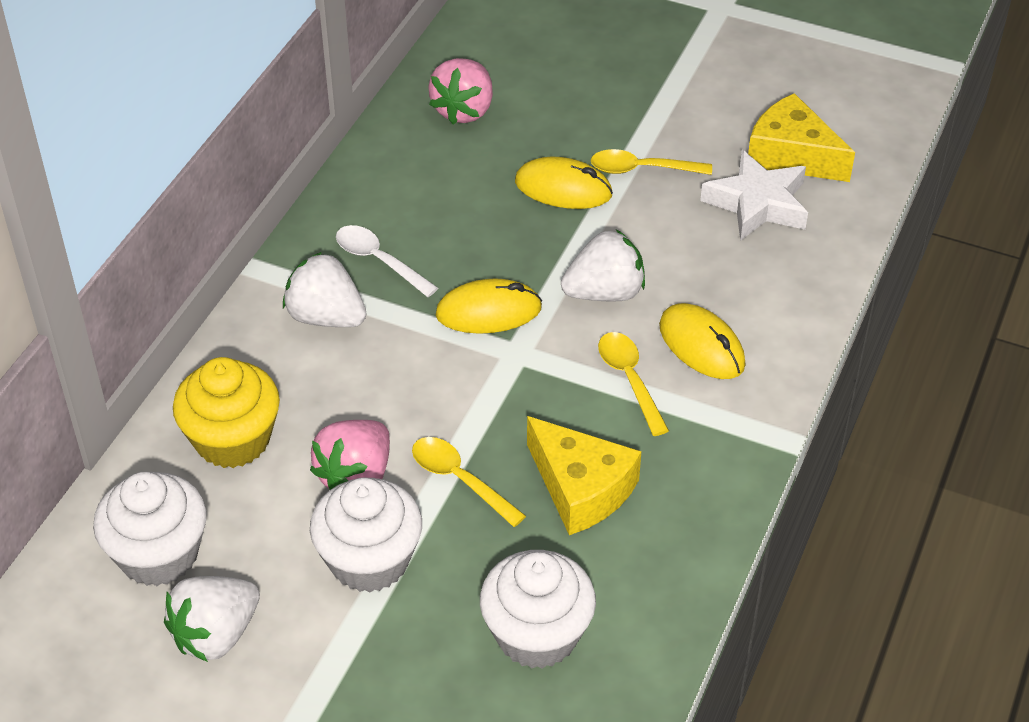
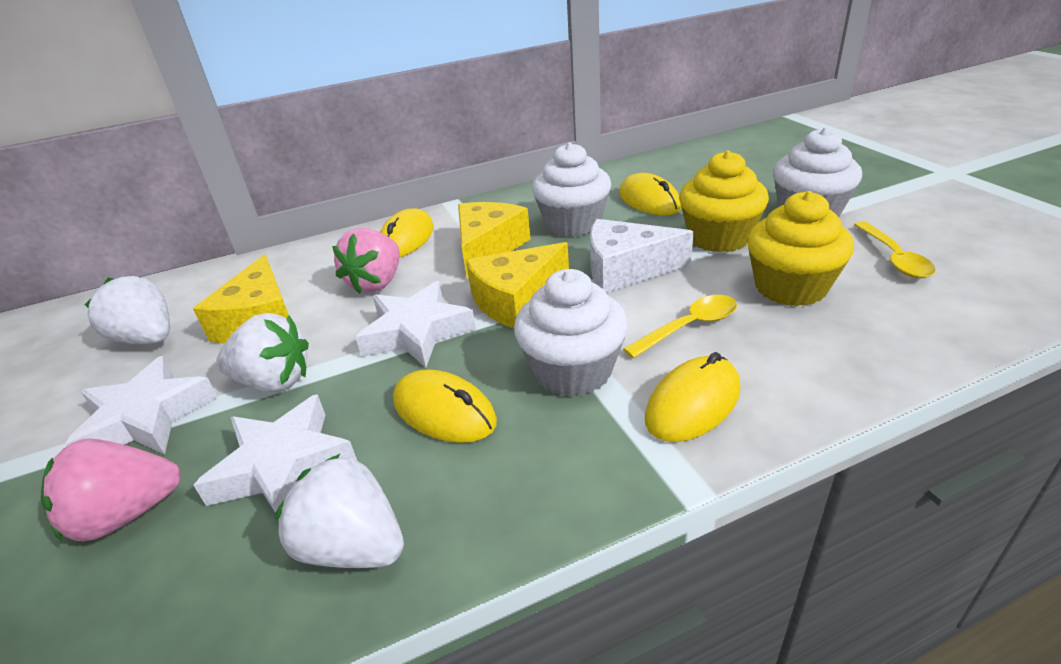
white cheese: none = 0 -> [590,219,694,293] = 1
white spoon: [336,225,438,297] = 1 -> none = 0
white star: [700,150,808,241] = 1 -> [65,356,218,455] [193,394,357,513] [355,281,476,368] = 3
yellow cheese: [527,416,642,535] [748,93,855,182] = 2 -> [193,254,289,343] [458,202,530,279] [466,242,569,329] = 3
yellow cupcake: [173,357,280,468] = 1 -> [679,150,769,252] [747,191,854,306] = 2
yellow mouse: [436,278,542,334] [515,157,613,209] [659,303,746,379] = 3 -> [380,208,434,258] [393,369,497,443] [619,173,682,215] [645,352,740,442] = 4
yellow spoon: [412,437,526,527] [591,149,712,175] [598,332,669,436] = 3 -> [623,295,737,358] [854,221,936,278] = 2

